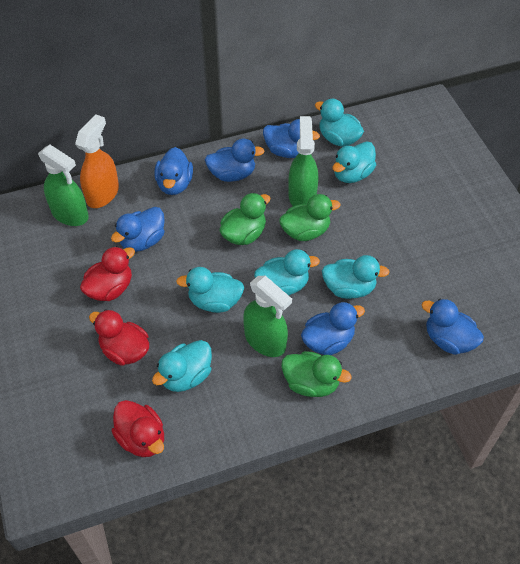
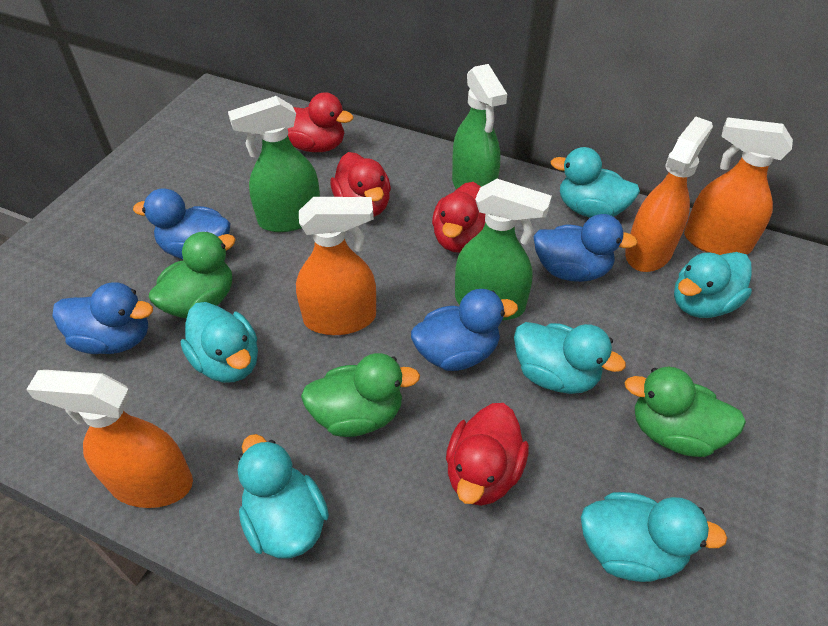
blue duck: [111,207,165,252] [154,147,193,195] [205,139,265,182] [263,119,320,158] [301,302,365,355] [421,299,484,355] = 6 -> [52,282,153,354] [133,188,230,259] [411,289,518,371] [533,214,638,282] = 4
orange spray bottle: [75,114,119,208] = 1 -> [26,370,193,508] [296,197,376,335] [625,117,713,272] [684,117,793,255] = 4
red duck: [80,246,135,301] [89,309,149,366] [112,400,164,457] = 3 -> [288,92,354,152] [330,152,391,217] [432,182,485,253] [446,403,529,506] = 4

